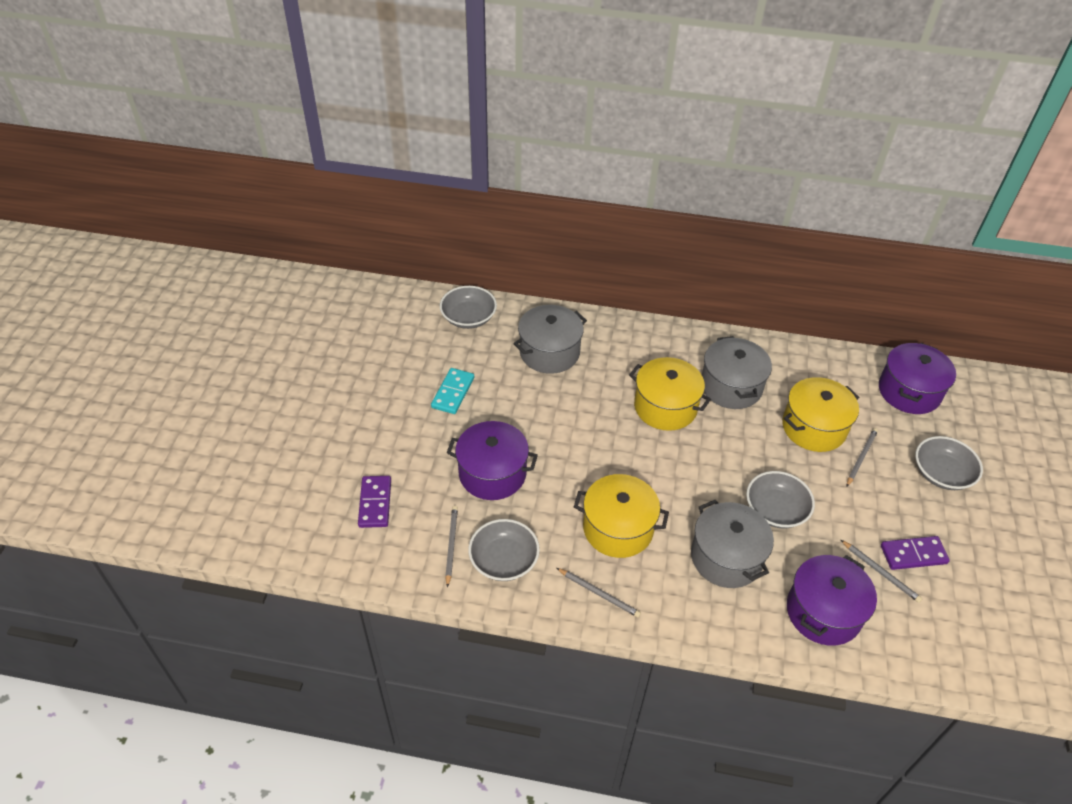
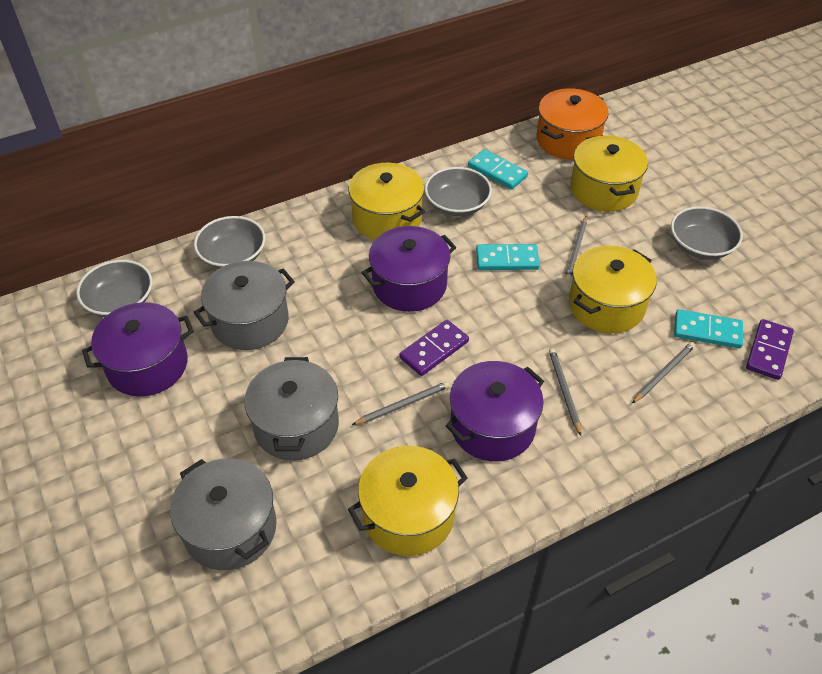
orange pot: none = 0 -> [536,88,609,160] = 1
turquoise domino: [431,368,474,414] = 1 -> [468,149,528,190] [476,244,540,270] [674,309,743,348] = 3
yellow pot: [574,474,669,558] [629,357,711,431] [782,377,860,452] = 3 -> [348,446,467,556] [349,163,425,240] [569,245,657,333] [570,135,648,212] = 4

